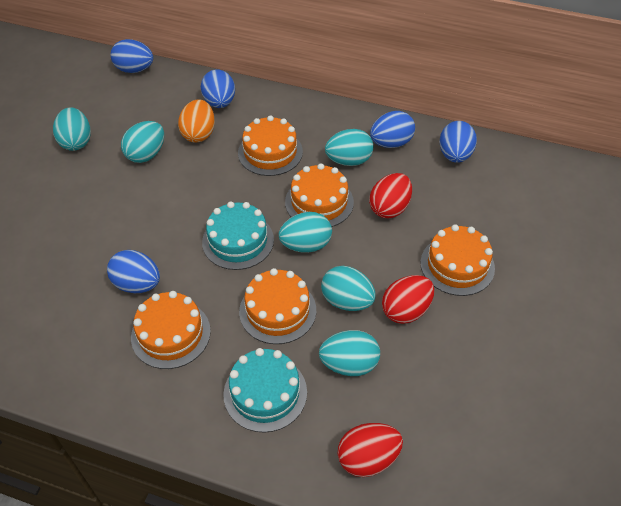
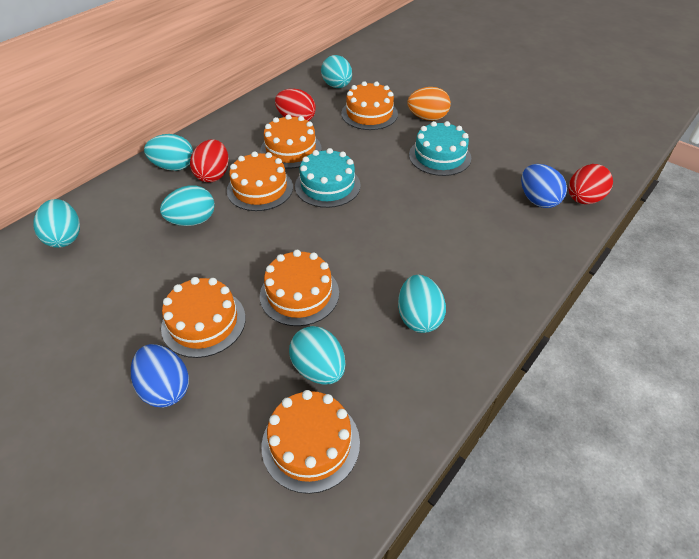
blue egg: [107,250,160,293] [111,39,153,73] [201,70,235,108] [370,111,415,148] [439,121,477,163] = 5 -> [131,344,189,408] [521,164,567,208] = 2
orange cake: [131,291,211,369] [238,115,303,176] [239,268,316,344] [285,163,354,227] [420,224,495,296] = 5 -> [161,277,246,358] [227,151,293,211] [260,114,322,169] [260,250,339,326] [262,390,360,494] [341,81,398,130] = 6

